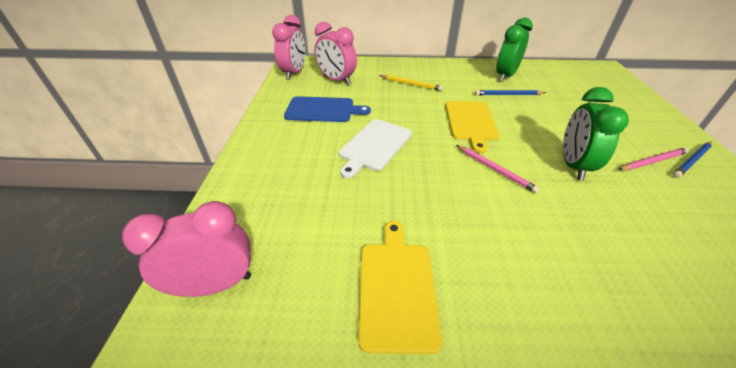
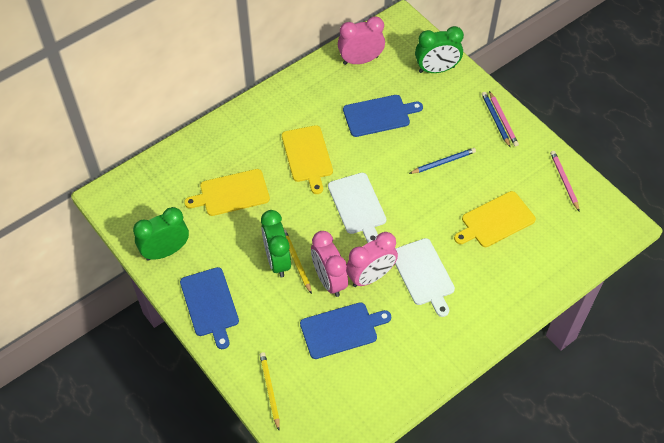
blue cutting board: [284,96,371,122] = 1 -> [180,267,239,349] [300,302,391,359] [343,95,423,137] = 3
green clock: [496,18,533,82] [563,87,629,180] = 2 -> [133,207,189,261] [261,210,291,277] [415,26,464,73] = 3
white cutting board: [339,119,412,178] = 1 -> [328,173,387,243] [395,238,455,317] = 2
yellow cutting board: [358,221,442,354] [445,101,500,153] = 2 -> [184,169,270,216] [282,125,333,194] [454,191,536,247] = 3
yellow pencil: [379,75,443,91] = 1 -> [260,352,280,430] [284,229,312,294] = 2

